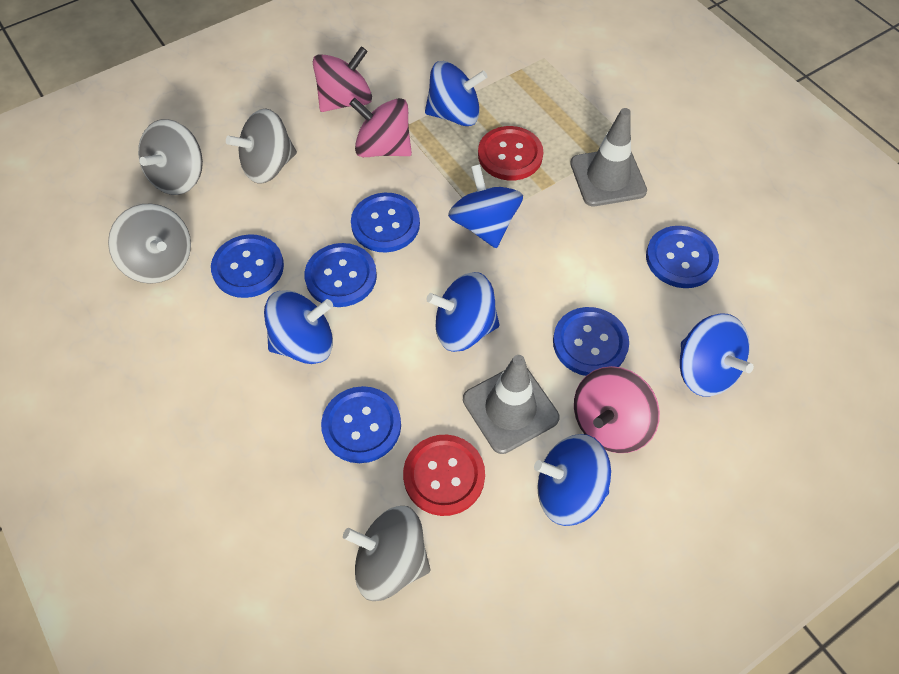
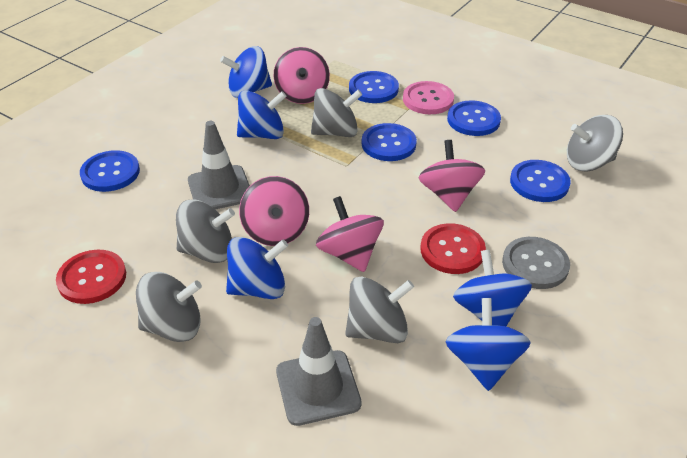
blue button: [211,234,284,298] [304,243,377,307] [321,386,401,463] [351,193,420,252] [553,307,629,376] [646,226,719,288] = 6 -> [80,150,140,192] [349,71,399,103] [362,123,417,161] [447,100,501,136] [510,160,571,202] = 5
blue spinning top: [264,290,333,364] [425,61,488,126] [426,272,500,352] [448,164,523,248] [534,434,611,526] [680,313,754,396] = 6 -> [220,46,272,98] [226,237,288,299] [237,90,287,139] [445,298,531,391] [453,250,532,326] = 5
grey button: none = 0 -> [502,237,570,289] = 1
grey spinning top: [108,203,191,284] [138,119,203,195] [226,108,297,184] [343,506,431,601] = 4 -> [136,272,202,342] [176,199,235,263] [311,88,362,137] [345,276,414,343] [567,115,623,171] = 5
pink button: none = 0 -> [403,81,454,114] = 1
pink spinning top: [313,46,372,112] [350,98,412,157] [574,366,660,453] = 3 -> [239,176,309,246] [274,47,330,104] [316,196,384,272] [419,140,485,212] = 4

